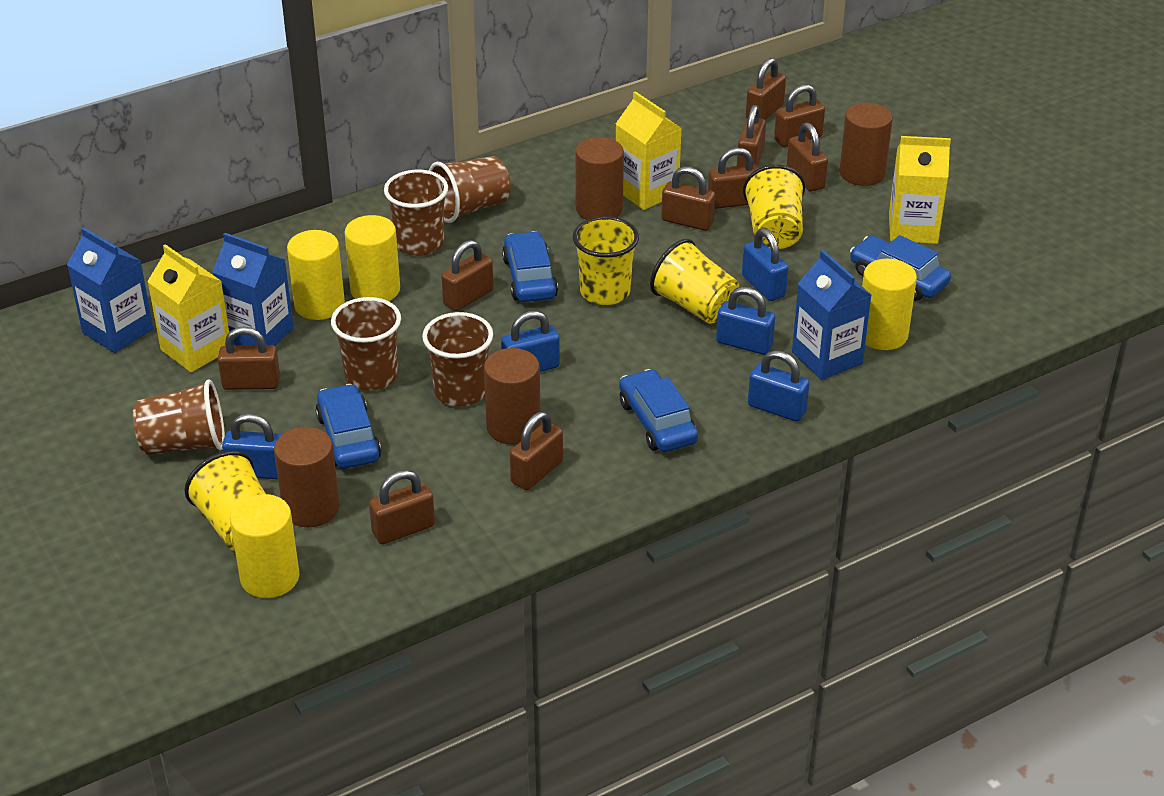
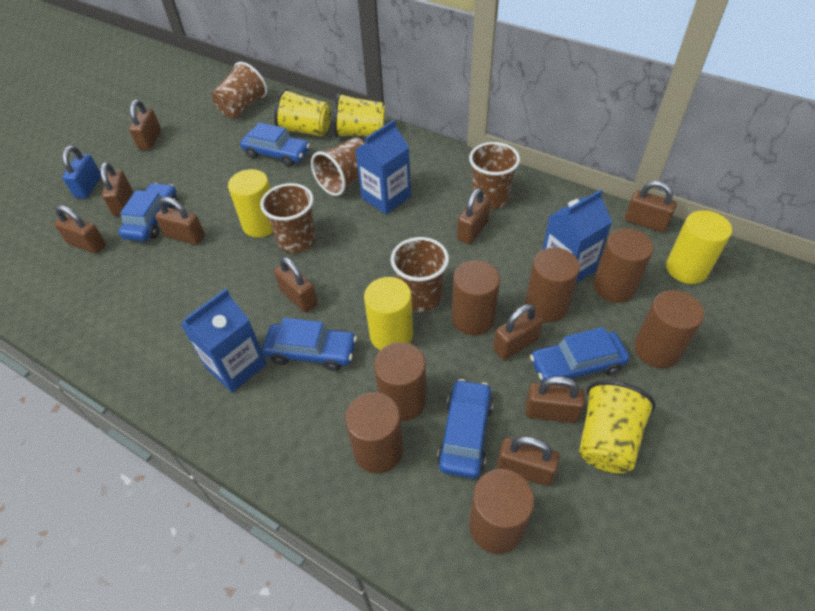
blue car: [315,384,381,469] [502,231,558,302] [619,369,698,452] [850,235,951,301] = 4 -> [118,183,178,242] [240,122,310,167] [262,318,357,371] [437,379,493,479] [530,327,630,386] = 5
blue padlock: [222,413,282,479] [501,311,560,372] [716,287,775,355] [742,228,788,301] [748,350,809,422] = 5 -> [62,146,101,198] = 1
brown cylinder: [274,427,340,527] [484,348,541,445] [575,137,624,220] [839,103,893,186] = 4 -> [345,392,403,474] [374,342,426,421] [452,260,500,336] [469,469,534,554] [525,248,580,323] [593,228,654,303] [634,290,704,368] = 7
yellow carton: [147,244,229,372] [616,91,682,210] [889,136,951,244] = 3 -> none = 0
yellow cup: [184,451,266,551] [573,216,639,305] [650,239,739,324] [743,165,805,249] = 4 -> [274,88,331,136] [334,92,385,138] [579,380,656,473] = 3
yellow cylinder: [230,494,299,598] [287,230,345,320] [345,215,400,301] [862,259,917,350] = 4 -> [228,169,273,237] [364,277,413,350] [666,210,732,284] = 3

